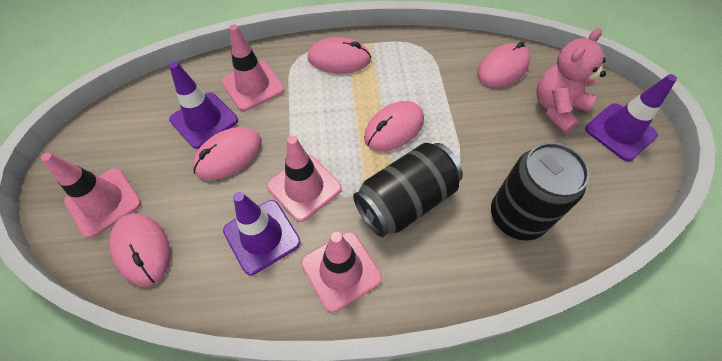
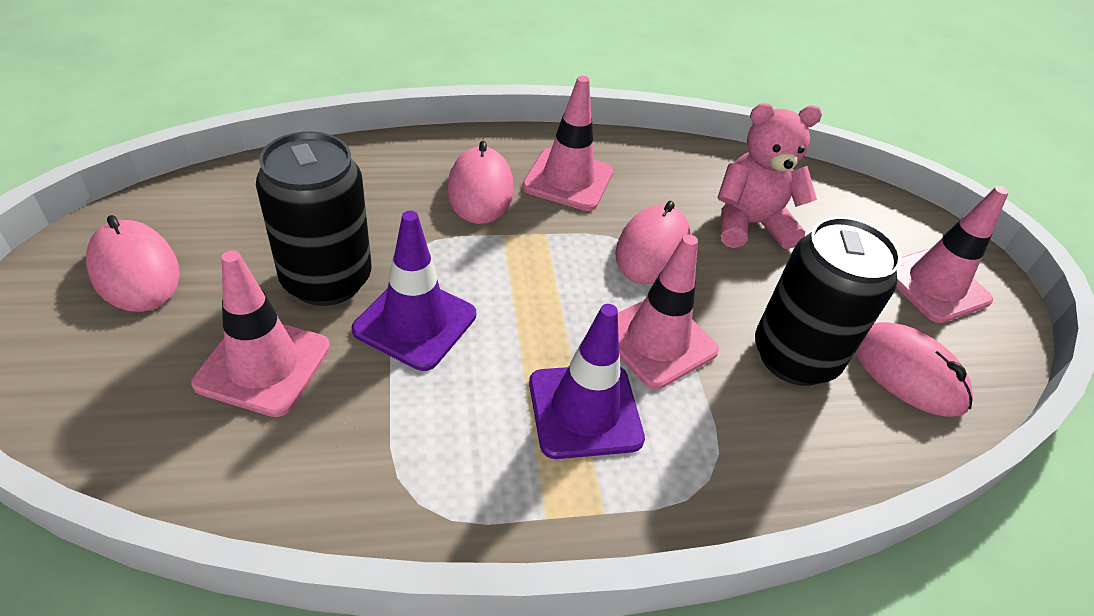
pink mouse: [109,213,170,286] [193,127,262,180] [308,37,371,74] [364,101,424,151] [477,42,530,88] = 5 -> [86,215,180,312] [447,141,514,224] [615,201,691,284] [855,322,973,417] = 4
purple traffic cone: [169,61,238,149] [223,192,301,275] [585,74,677,161] = 3 -> [352,211,476,371] [529,304,645,459] = 2

